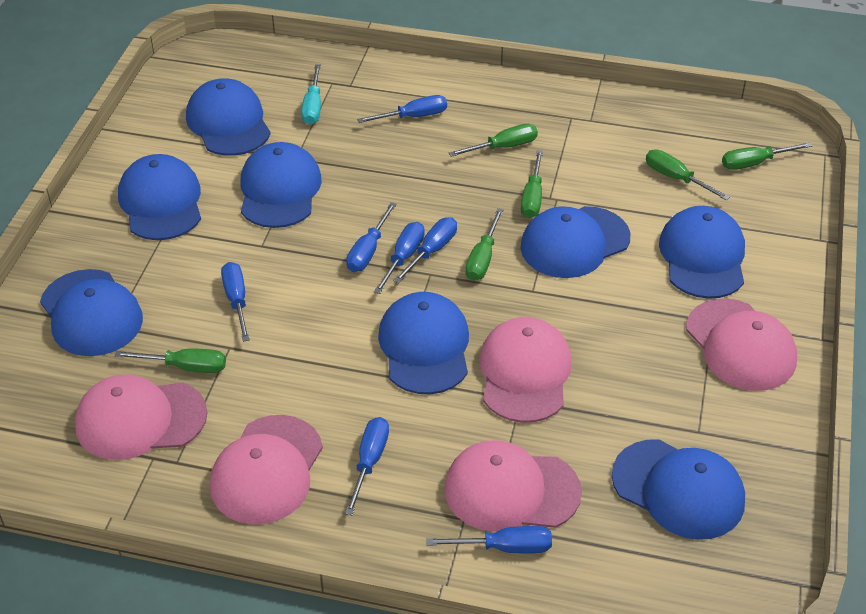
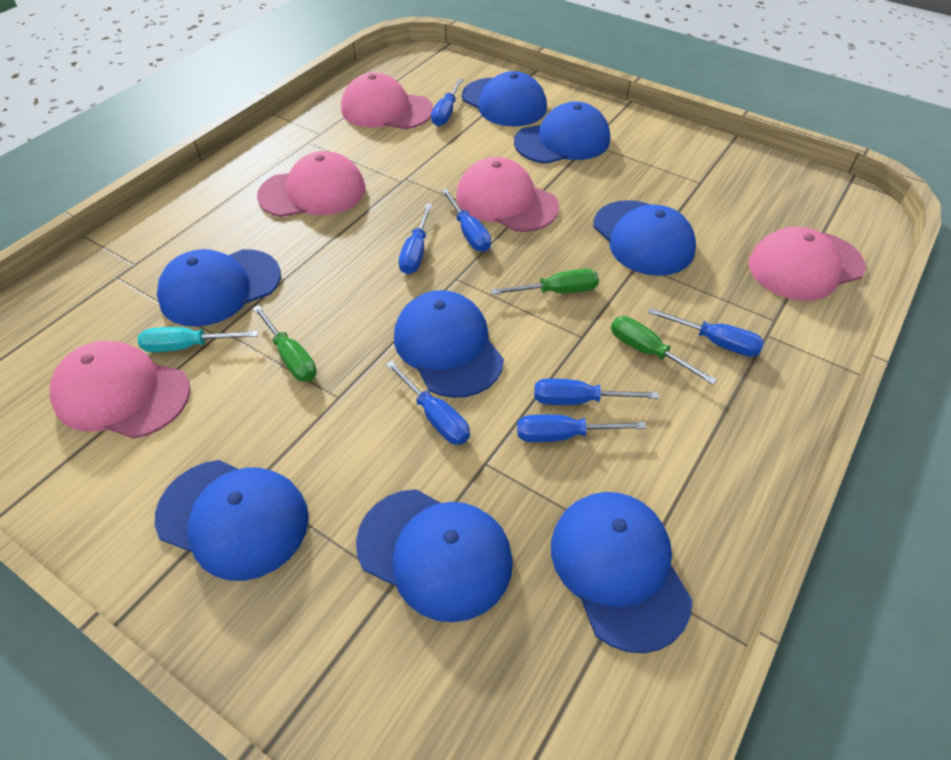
green screwdriver: [115,349,226,373] [449,124,538,157] [465,208,503,281] [521,150,543,218] [646,150,730,200] [722,142,812,170] = 6 -> [253,305,317,382] [491,269,599,295] [611,316,717,385] = 3

